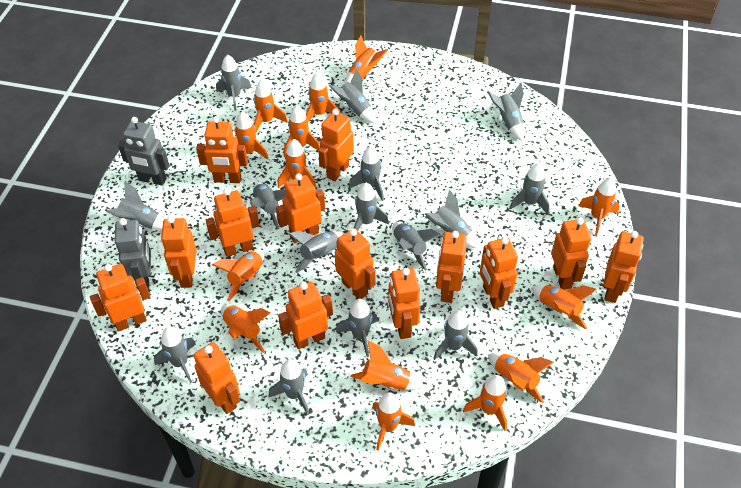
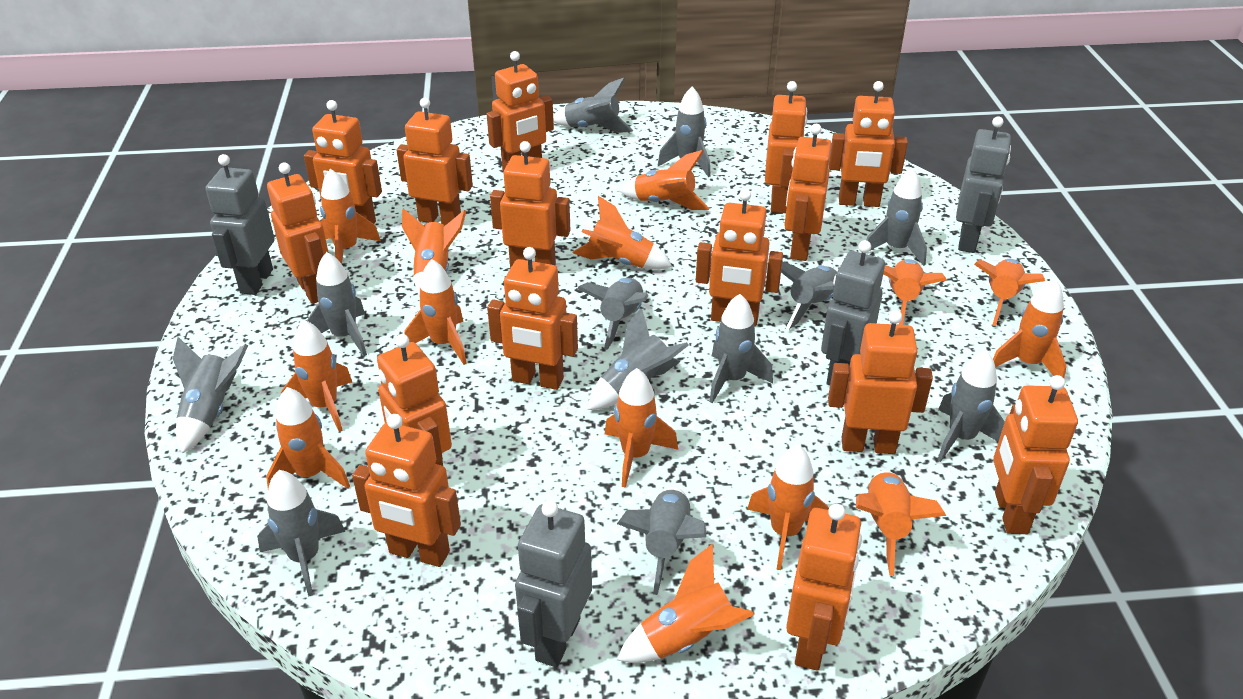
grey robot: [114,218,151,289] [118,117,169,186] = 2 -> [205,154,275,295] [515,500,592,667] [821,240,885,386] [956,116,1011,253] = 4
grey rocket: [106,181,165,230] [154,327,196,383] [216,54,252,110] [250,183,286,230] [268,359,309,415] [289,231,343,273] [329,69,375,123] [336,299,378,357] [349,146,384,201] [354,183,389,231] [392,222,440,271] [425,189,479,248] [433,310,478,360] [488,83,525,141] [509,163,550,215] = 15 -> [173,337,248,454] [257,470,345,597] [307,252,367,356] [553,78,633,133] [577,278,648,350] [588,307,689,410] [617,487,706,595] [658,87,711,177] [709,294,773,403] [781,262,837,330] [866,168,927,266] [937,351,1005,462] = 12
orange robot: [90,264,150,332] [161,216,196,288] [194,342,240,414] [196,116,248,183] [206,188,260,257] [276,173,325,243] [278,282,333,349] [318,109,354,182] [335,228,376,299] [388,268,421,339] [436,231,467,303] [480,237,518,309] [551,218,591,290] [603,231,644,303] = 14 -> [267,162,329,304] [304,100,382,224] [352,414,461,567] [377,334,452,466] [397,98,473,225] [487,51,554,172] [487,247,578,390] [490,141,571,269] [696,189,783,326] [765,81,807,213] [784,124,832,261] [786,504,862,671] [828,310,933,454] [829,81,908,207] [993,375,1078,534] = 15

